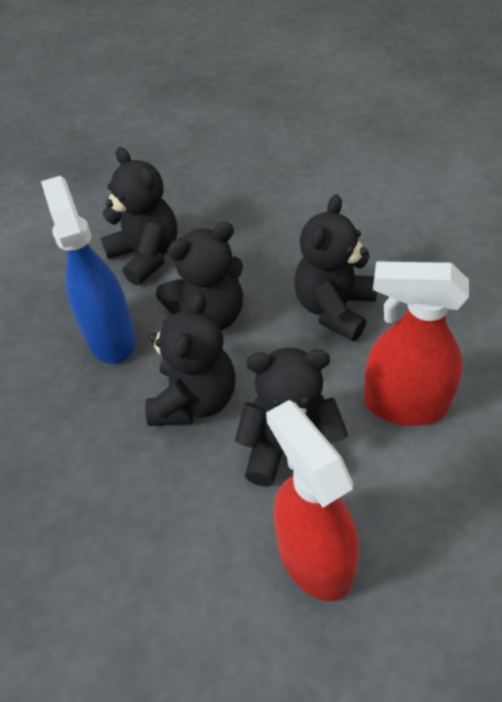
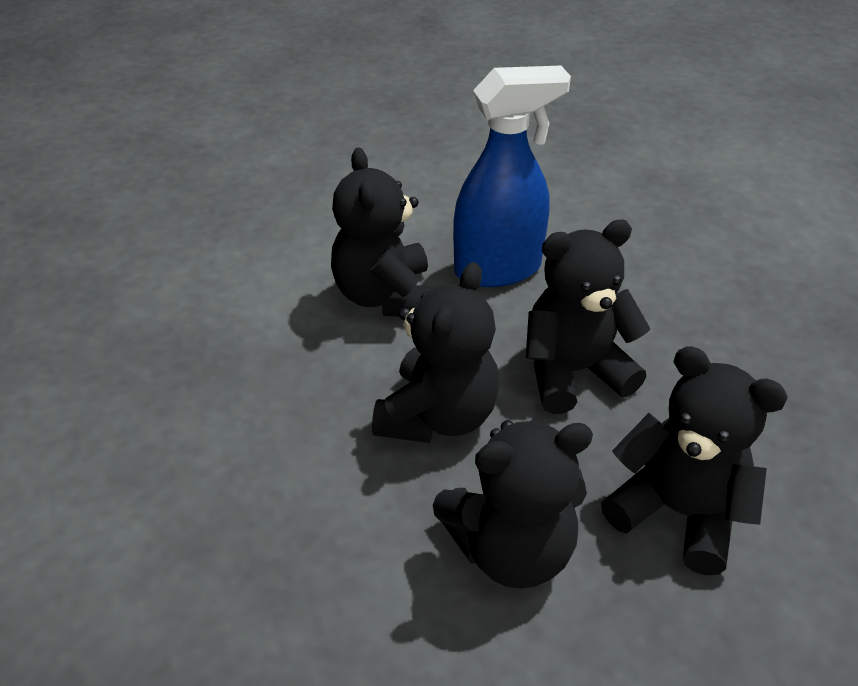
red spray bottle: [266,400,359,601] [364,261,469,426] = 2 -> none = 0

